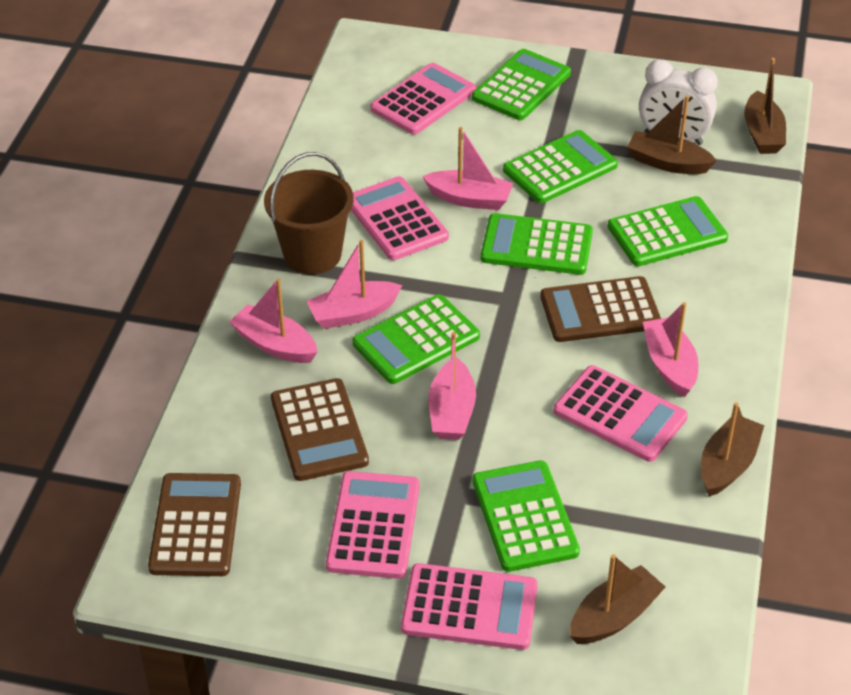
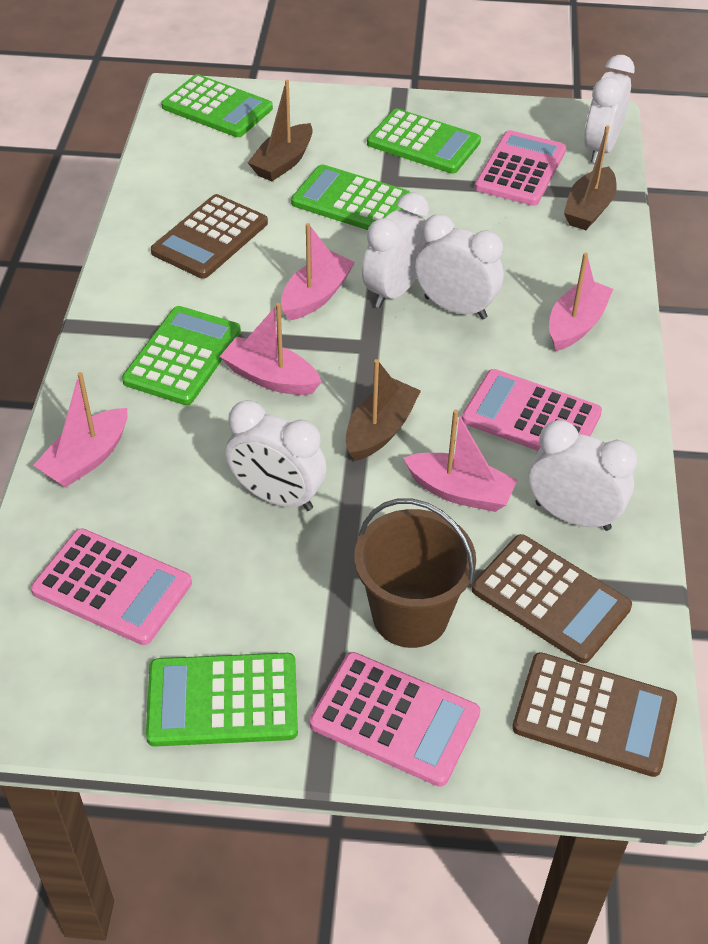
brown boat: [570,554,665,644] [627,95,717,174] [701,402,764,496] [744,58,786,154] = 4 -> [248,80,313,181] [346,359,421,461] [564,125,617,230] = 3
green calculator: [353,294,480,384] [472,49,571,120] [473,460,580,572] [481,213,593,275] [503,130,618,203] [608,196,728,266] = 6 -> [122,306,241,405] [146,653,298,746] [161,74,273,137] [291,164,411,230] [367,109,481,174] = 5
pink calculator: [326,471,420,579] [351,176,449,260] [371,63,476,135] [401,563,538,650] [554,365,688,462] = 5 -> [31,528,192,645] [310,652,480,787] [462,369,602,451] [475,130,566,206] = 4
white clock: [639,59,718,145] = 1 -> [225,400,327,511] [362,192,429,308] [415,214,504,319] [529,420,638,531] [584,55,635,163] = 5

